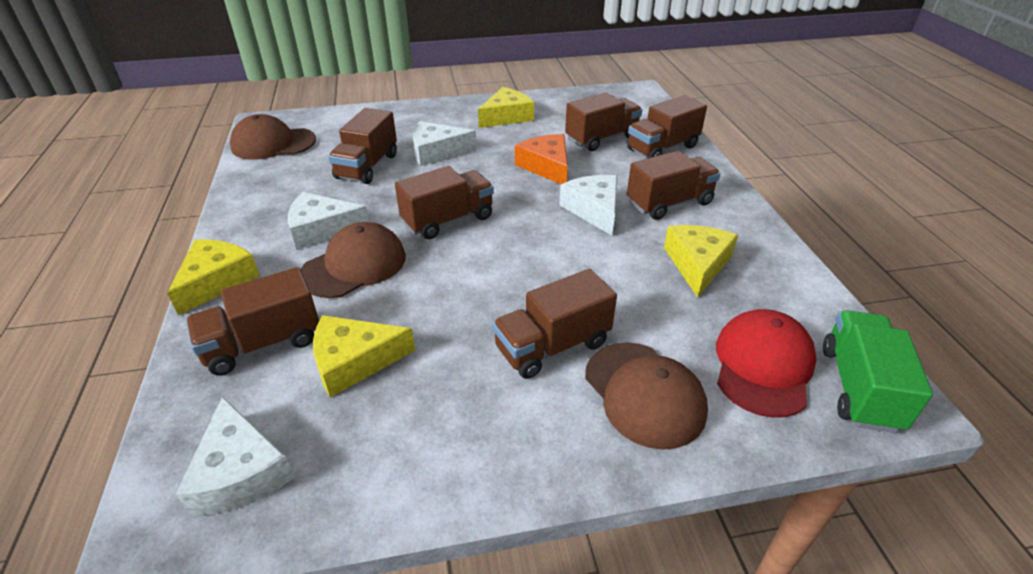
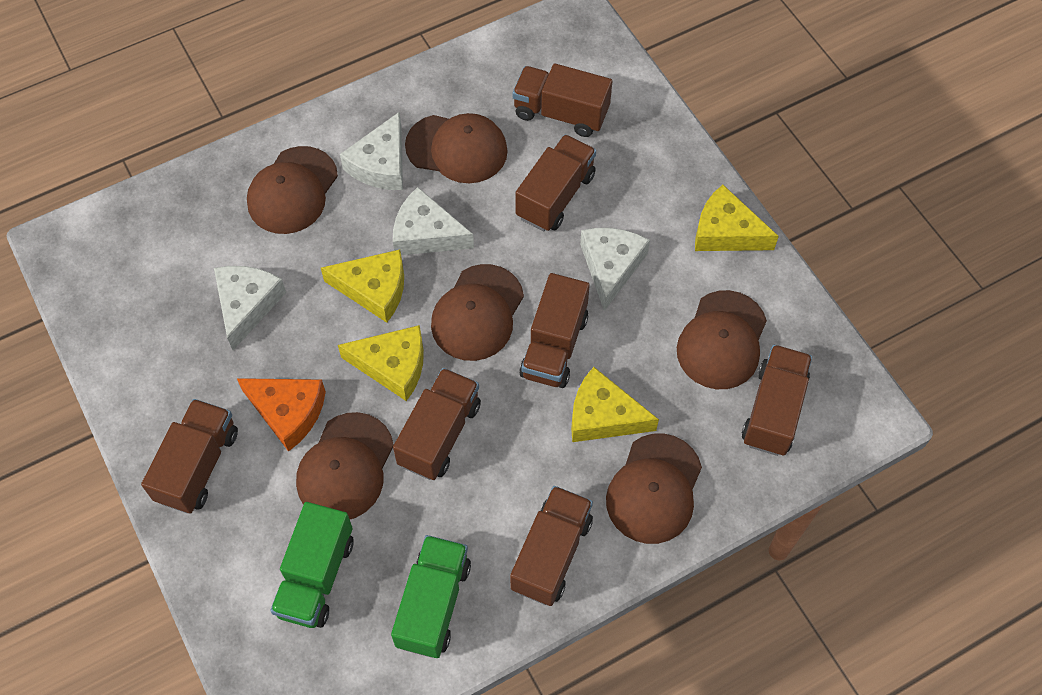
brown cap: [230,114,316,160] [301,222,406,298] [585,342,708,450] = 3 -> [247,146,338,234] [296,412,394,519] [405,113,508,183] [431,264,524,361] [606,433,702,544] [677,290,767,389] = 6
green truck: [823,310,933,433] = 1 -> [270,502,353,628] [391,535,471,658] = 2
red cap: [716,309,817,418] = 1 -> none = 0

